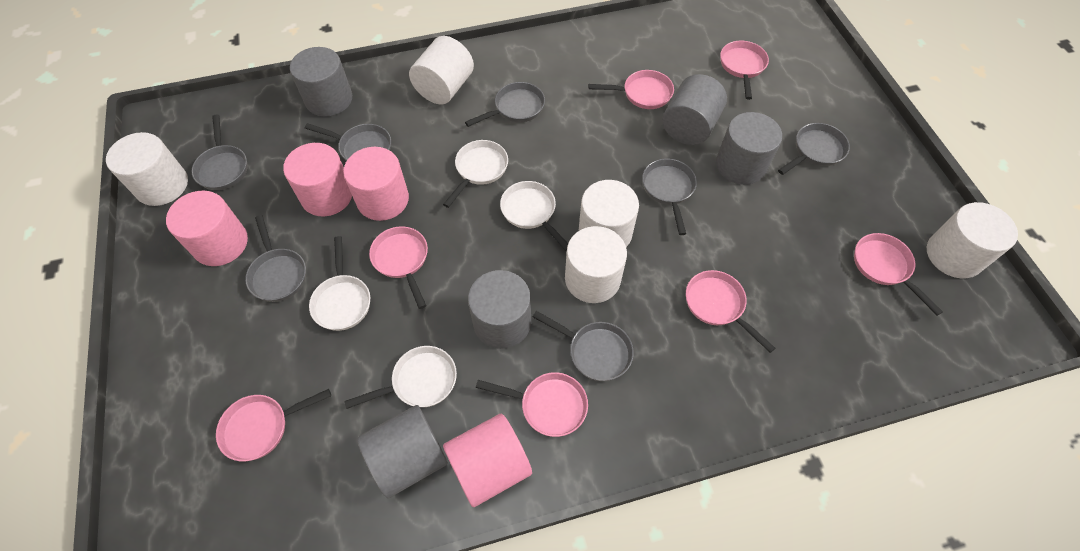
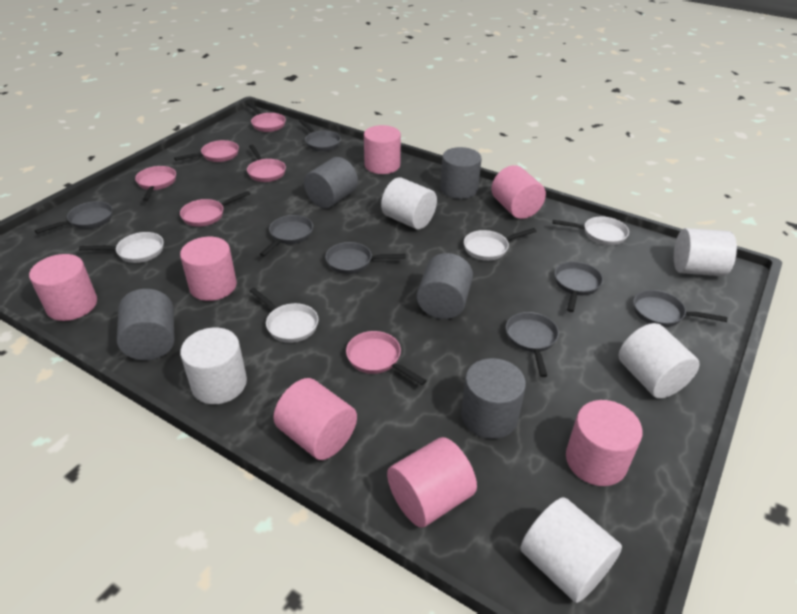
pink cylinder: [166,191,248,266] [283,143,352,216] [343,147,409,221] [443,414,532,507] = 4 -> [29,254,97,321] [180,237,237,301] [273,378,357,460] [364,125,401,174] [387,437,477,528] [491,165,546,219] [566,400,643,486] = 7
pink pan: [216,389,331,461] [369,226,428,309] [476,372,588,437] [588,70,674,109] [686,270,775,353] [720,41,769,100] [854,233,943,316] = 7 -> [135,166,176,201] [174,140,239,162] [180,191,250,227] [247,102,286,132] [247,145,286,182] [346,331,427,385] = 6

